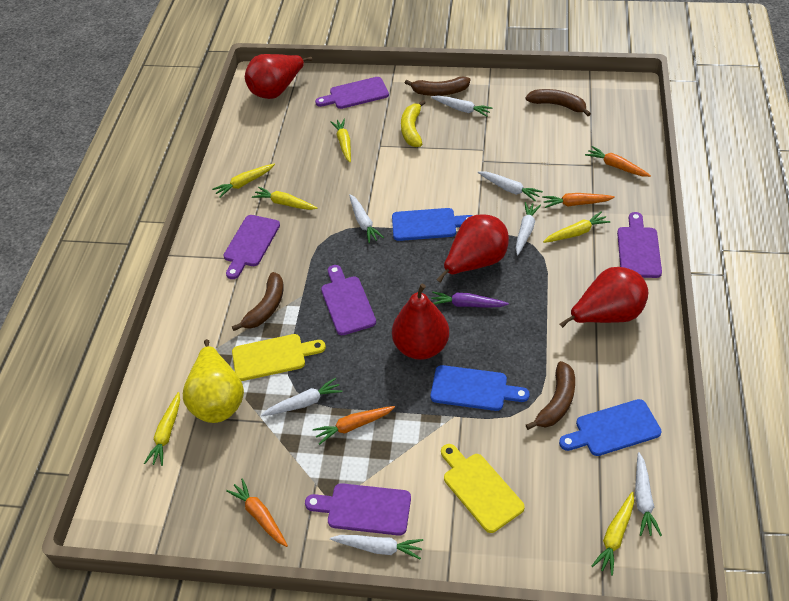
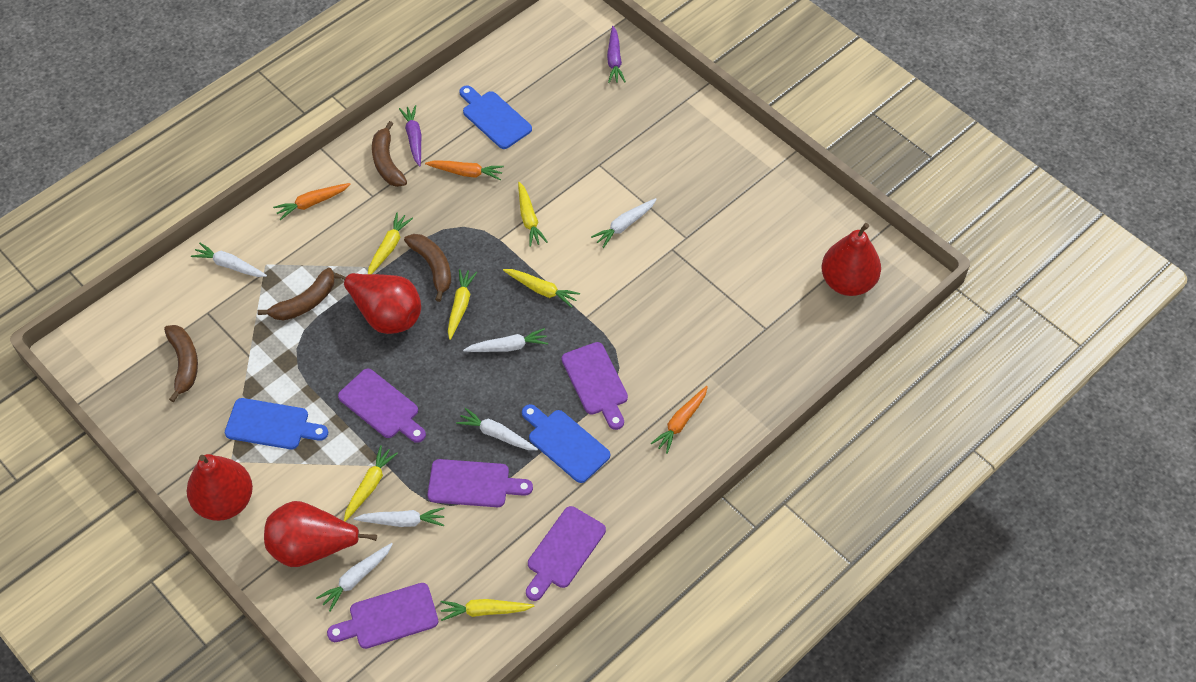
orange carrot: [226,478,288,547] [313,406,395,445] [542,193,615,208] [585,146,651,177] = 4 -> [273,183,351,220] [425,160,504,180] [651,386,708,454] = 3
purple carrot: [431,291,509,308] = 1 -> [399,105,421,167] [607,26,626,83] = 2
white carrot: [261,377,343,416] [330,535,423,559] [349,194,384,243] [431,95,492,117] [478,171,543,202] [516,202,541,255] [635,452,662,536] = 7 -> [191,243,267,277] [316,543,393,612] [354,507,445,527] [456,408,538,450] [463,328,548,352] [591,198,657,248] = 6
yellow banana: [401,100,426,147] = 1 -> none = 0
yellow cutting board: [232,334,326,381] [441,444,525,533] = 2 -> none = 0
yellow pear: [183,339,244,423] = 1 -> none = 0

